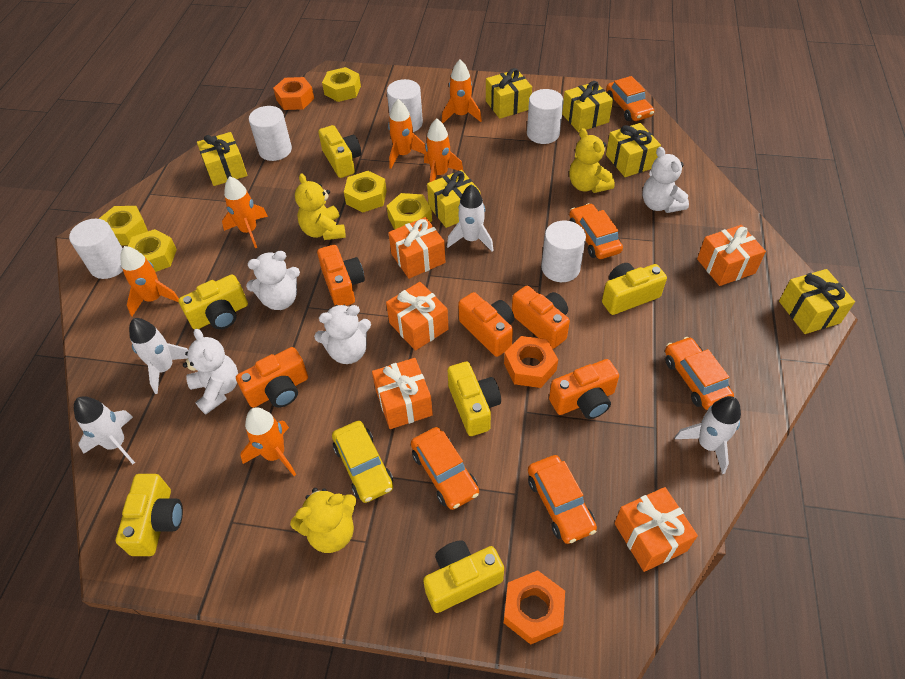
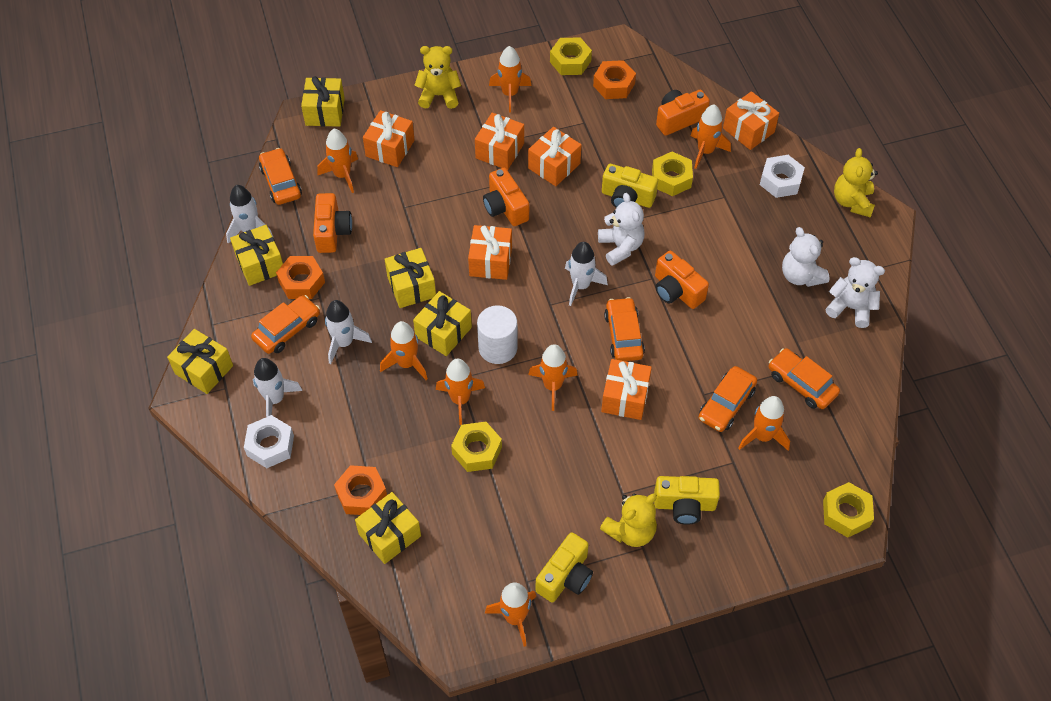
orange camera: [236,347,308,408] [317,245,365,306] [458,292,514,357] [512,286,570,349] [549,359,619,419] = 5 -> [313,193,352,253] [483,168,529,226] [655,251,709,309] [656,90,710,136] = 4
orange gift: [372,358,433,429] [386,282,449,351] [388,217,445,279] [615,487,698,572] [697,225,766,286] = 5 -> [363,110,415,167] [468,225,512,280] [475,113,524,170] [528,127,581,186] [601,359,652,420] [723,91,779,150] = 6
orange rocket: [121,246,179,316] [222,176,268,248] [240,407,296,476] [388,99,426,169] [424,118,464,182] [442,60,482,123] = 6 -> [317,129,358,193] [380,321,428,380] [436,359,485,425] [485,582,536,647] [489,46,532,112] [528,344,578,411] [691,104,731,169] [738,396,790,451] = 8
white cylinder: [69,219,123,279] [249,106,292,161] [387,79,423,132] [527,89,564,144] [541,220,586,282] = 5 -> [477,305,518,364] = 1
white nut: none = 0 -> [244,415,294,468] [760,155,805,198] = 2
white teddy bear: [183,329,238,415] [246,251,300,310] [314,304,371,364] [642,147,689,213] = 4 -> [598,193,644,266] [782,227,830,287] [825,257,885,328] = 3
yellow camera: [116,474,183,556] [178,274,248,330] [318,125,361,178] [423,540,504,613] [447,362,501,436] [602,263,667,315] = 6 -> [536,532,593,602] [602,164,658,208] [654,476,720,525] = 3
yellow car: [332,421,393,503] = 1 -> none = 0
yellow nut: [99,206,148,246] [128,229,177,272] [322,67,361,102] [344,171,387,212] [387,193,432,230] = 5 -> [451,422,502,472] [550,37,592,75] [652,152,693,196] [823,482,874,538] = 4

